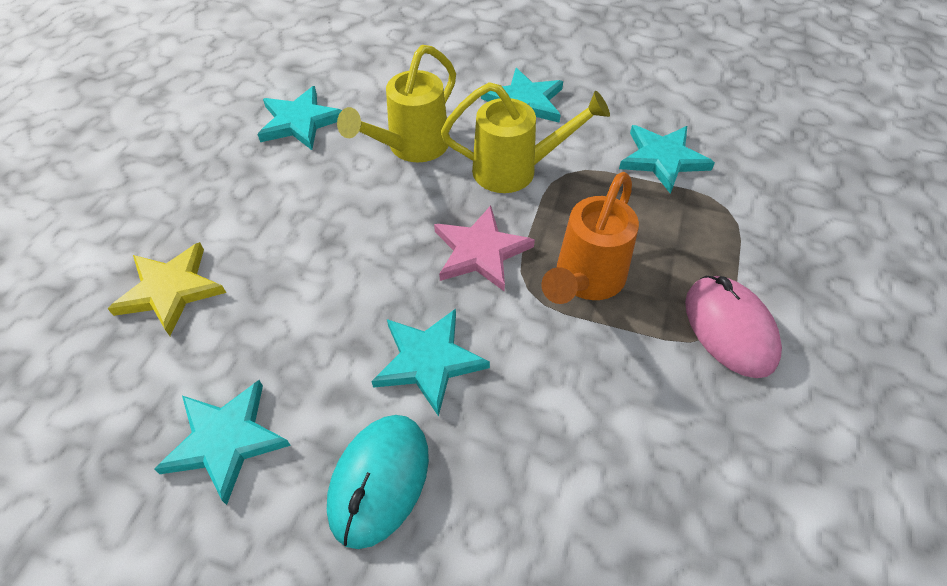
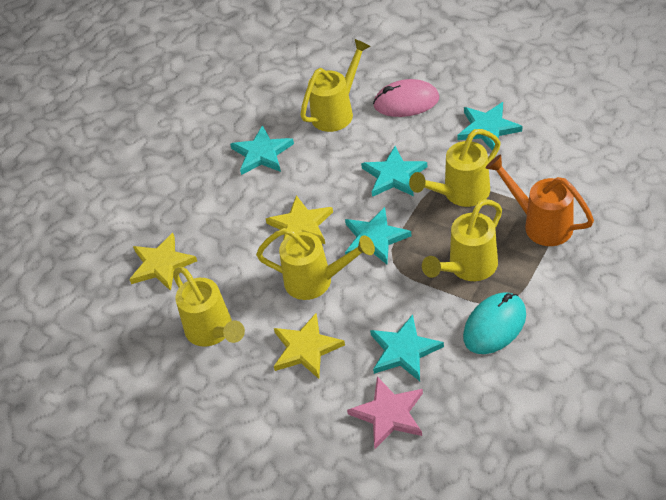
yellow star: [108,242,226,336] = 1 -> [129,233,197,291] [266,195,333,244] [274,313,345,379] = 3
yellow watering can: [337,45,456,162] [441,82,610,193] = 2 -> [173,267,245,347] [256,228,375,300] [300,39,371,132] [409,129,501,207] [422,199,502,281] = 5

